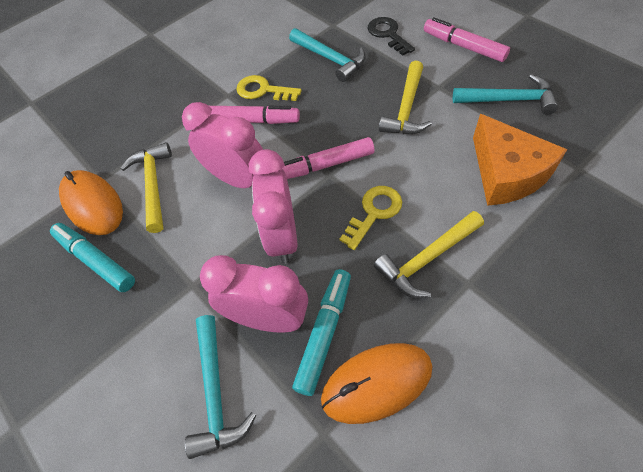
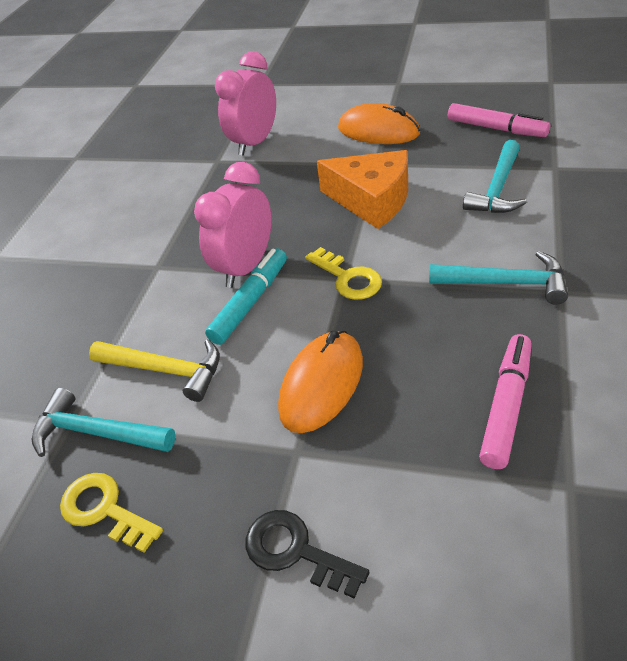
pink clock: [182,102,263,188] [200,255,308,332] [249,149,298,264] = 3 -> [194,162,271,288] [215,51,276,156] = 2
pink marker: [209,106,300,124] [282,137,375,179] [424,17,510,62] = 3 -> [448,103,550,137] [479,334,532,469] = 2
turquoise marker: [50,223,135,292] [292,269,351,396] = 2 -> [205,248,287,345] = 1
yellow hammer: [120,142,172,233] [374,211,484,298] [379,61,432,134] = 3 -> [89,339,220,402] = 1

